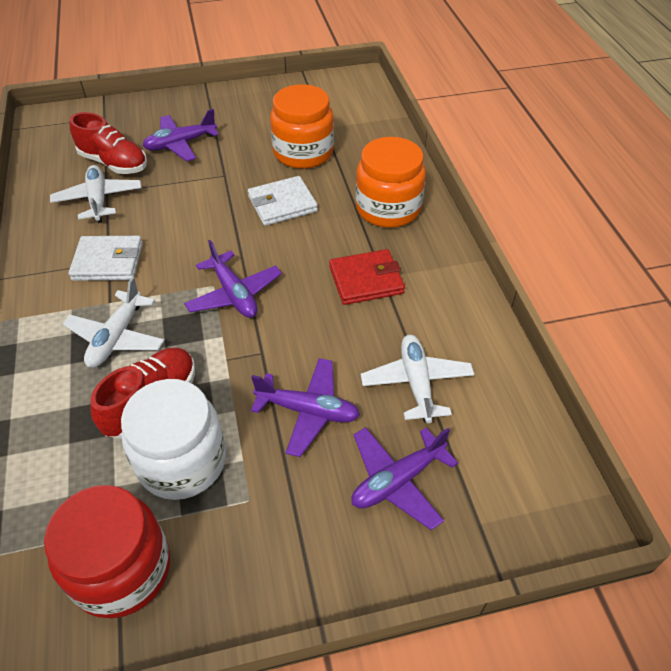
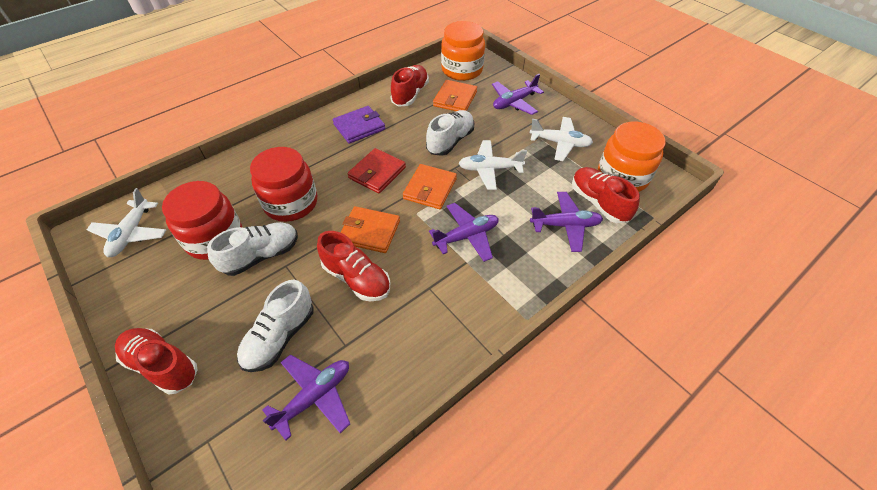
orange wallet: none = 0 -> [340,206,400,253] [403,164,457,209] [433,80,477,111] = 3
purple wallet: none = 0 -> [333,106,385,144] = 1
red jar: [44,485,170,618] = 1 -> [162,181,242,260] [250,147,317,222] = 2
red shoe: [70,112,147,174] [90,348,195,439] = 2 -> [115,328,197,395] [317,231,390,301] [390,65,429,107] [572,167,640,223] = 4
white jar: [121,379,226,500] = 1 -> none = 0
white shoe: none = 0 -> [207,222,298,276] [237,280,314,372] [426,110,474,156] = 3
white wallet: [68,236,143,281] [248,176,318,226] = 2 -> none = 0

